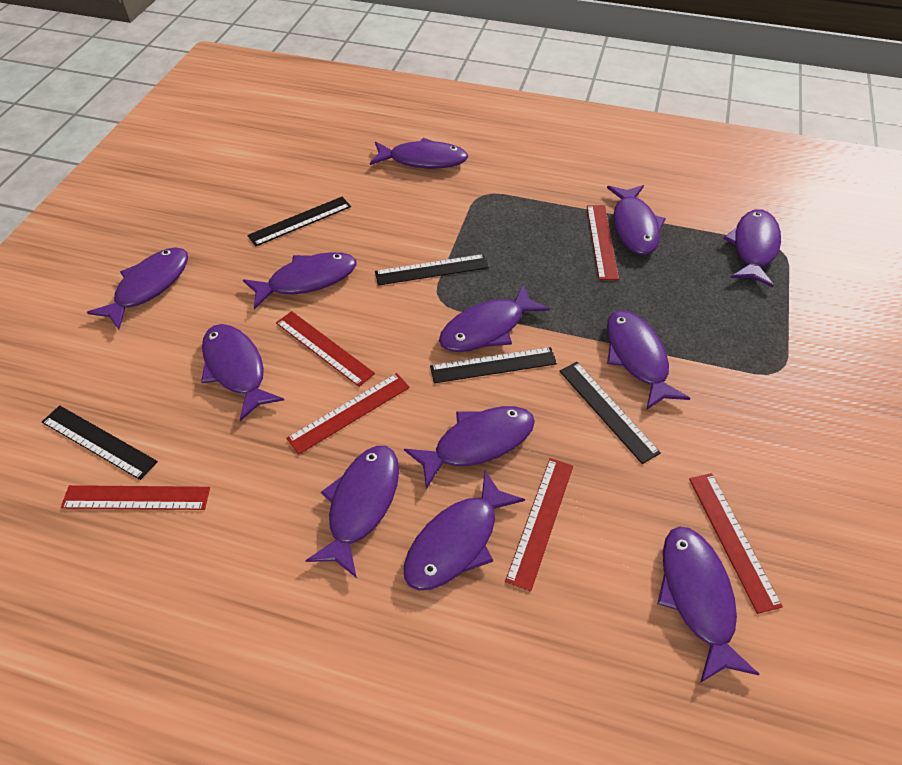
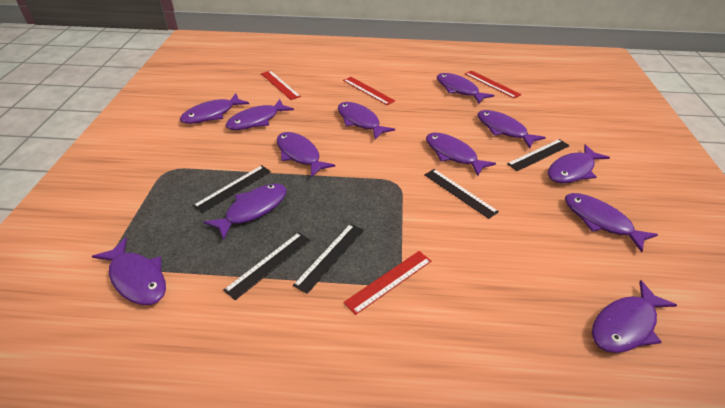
red ruler: [61,485,210,510] [276,311,375,387] [286,373,410,455] [505,458,573,592] [587,205,619,280] [689,473,783,614] = 6 -> [261,71,301,100] [343,77,395,105] [343,251,431,315] [465,71,522,99] = 4

